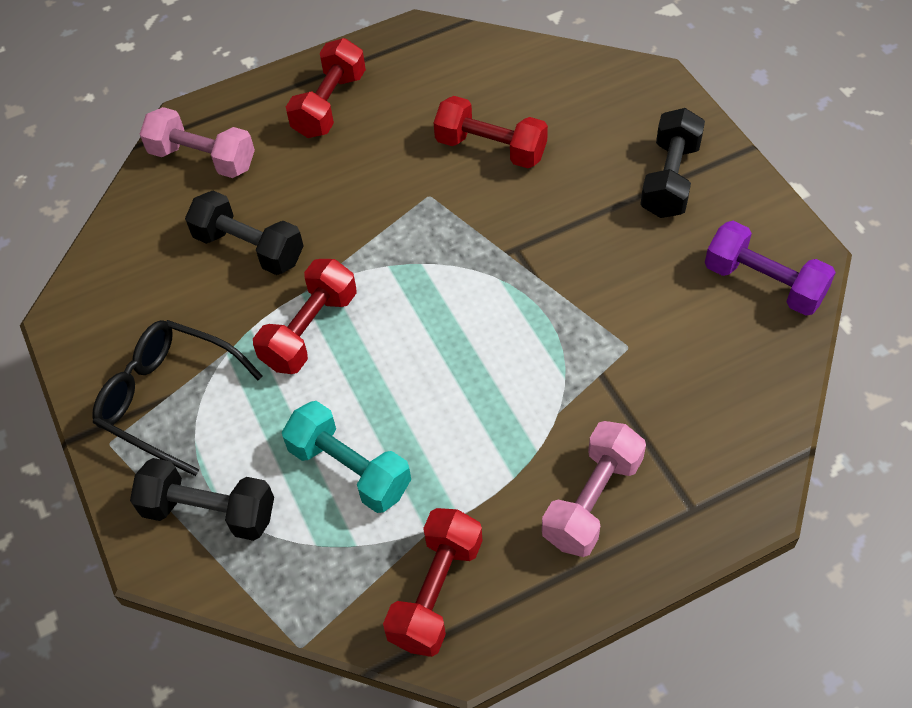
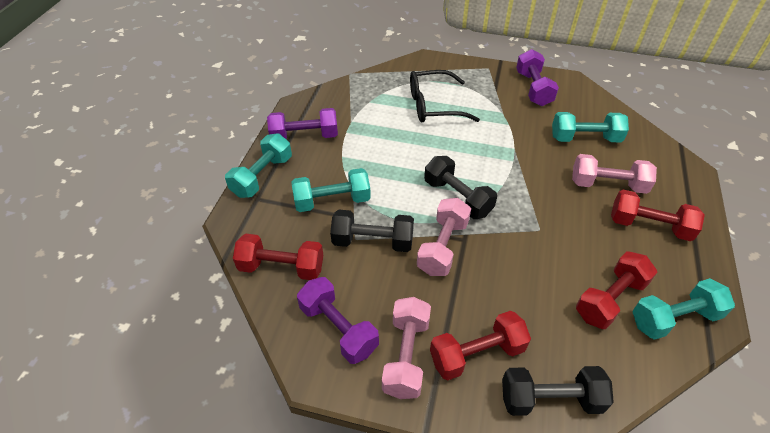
pink dumbbell: [140,107,255,178] [542,421,646,557] = 2 -> [382,297,431,399] [417,198,471,276] [572,154,657,194] = 3
purple dumbbell: [705,221,836,316] = 1 -> [267,108,338,139] [297,277,379,364] [516,49,559,106] = 3
turquoise dumbbell: [282,401,411,513] = 1 -> [225,133,292,198] [291,168,371,212] [552,112,629,142] [632,278,735,340] = 4

